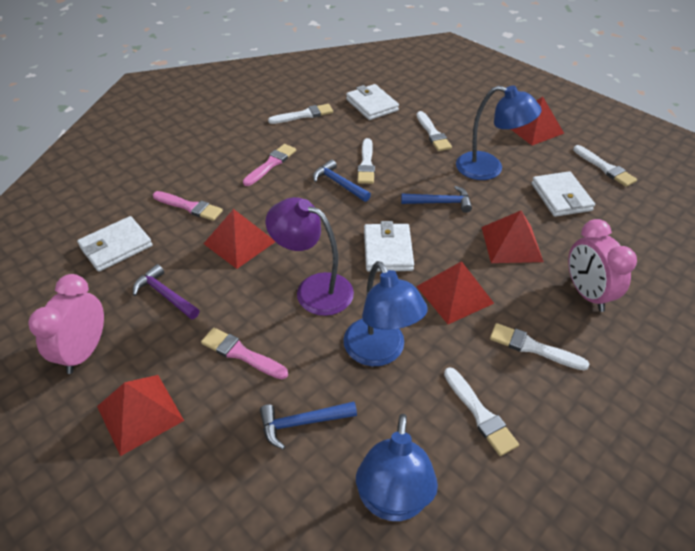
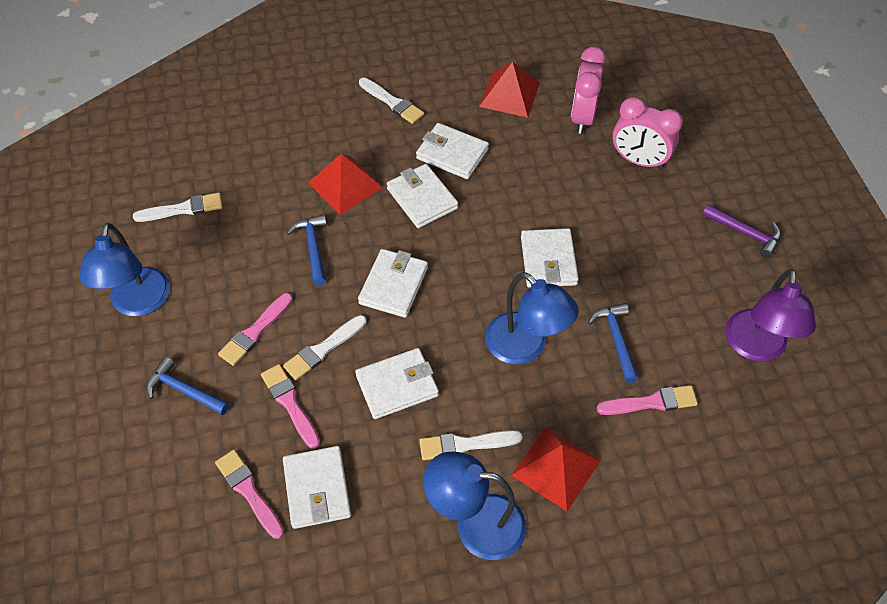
pink brush: [153,191,223,221] [201,328,288,379] [243,144,296,186] = 3 -> [215,450,284,539] [218,293,293,366] [261,364,320,449] [596,385,698,415] = 4
red pyramid: [97,375,184,456] [204,209,275,269] [416,261,494,324] [481,211,544,263] [511,96,564,145] = 5 -> [308,154,383,215] [479,62,540,118] [511,427,600,511] = 3
white brush: [268,104,333,124] [358,138,375,184] [417,111,452,151] [444,367,519,456] [490,323,589,370] [573,145,637,187] = 6 -> [133,193,222,222] [283,315,367,380] [359,78,424,124] [419,430,523,460] = 4
white wallet: [77,216,152,272] [346,84,399,120] [364,221,414,272] [531,171,595,217] = 4 -> [283,446,351,529] [355,348,439,419] [358,249,428,318] [387,164,458,228] [416,123,489,179] [521,228,579,288] = 6

